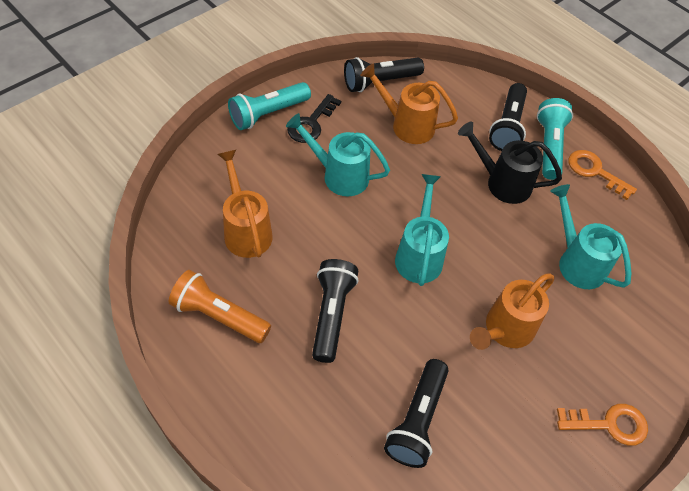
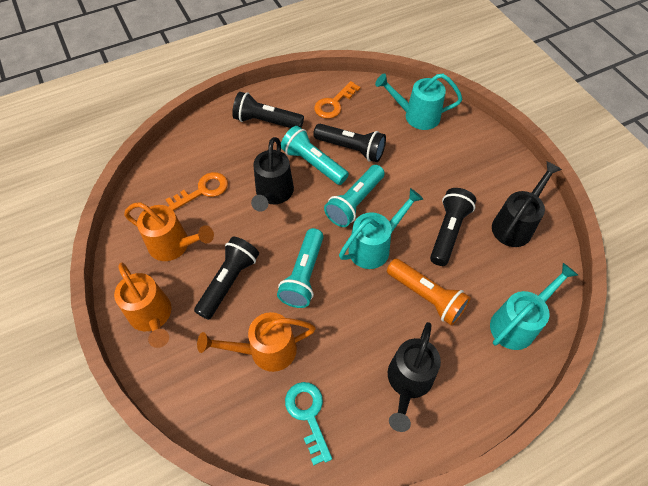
black key: [287,94,341,143] = 1 -> none = 0
black watering can: [458,122,562,204] = 1 -> [251,137,294,212] [388,322,441,432] [492,161,562,247] = 3
turquoise flashlight: [228,82,311,130] [537,98,573,180] = 2 -> [277,228,324,308] [281,126,349,185] [324,165,385,227] = 3
turquoise key: none = 0 -> [285,382,332,466] = 1

